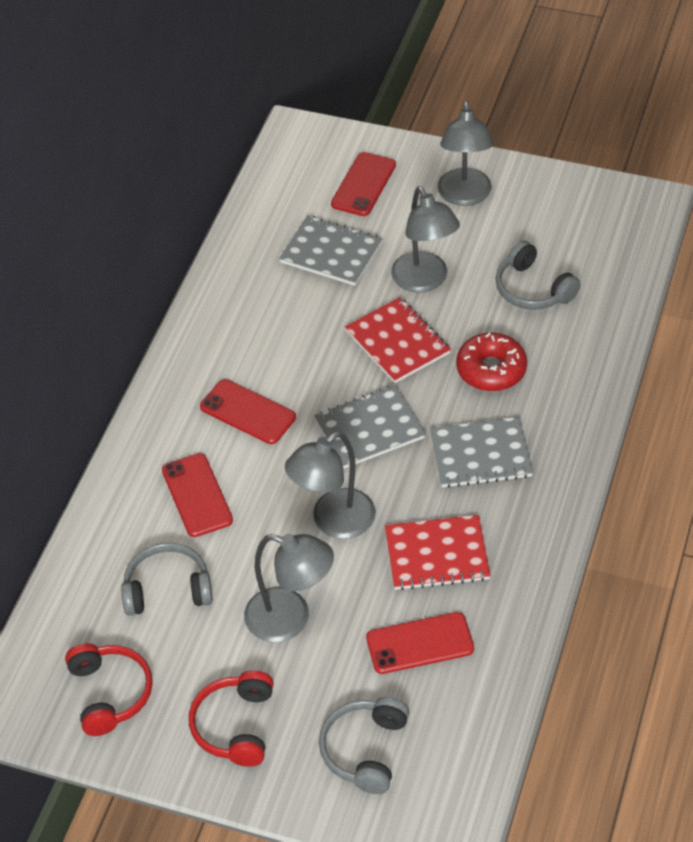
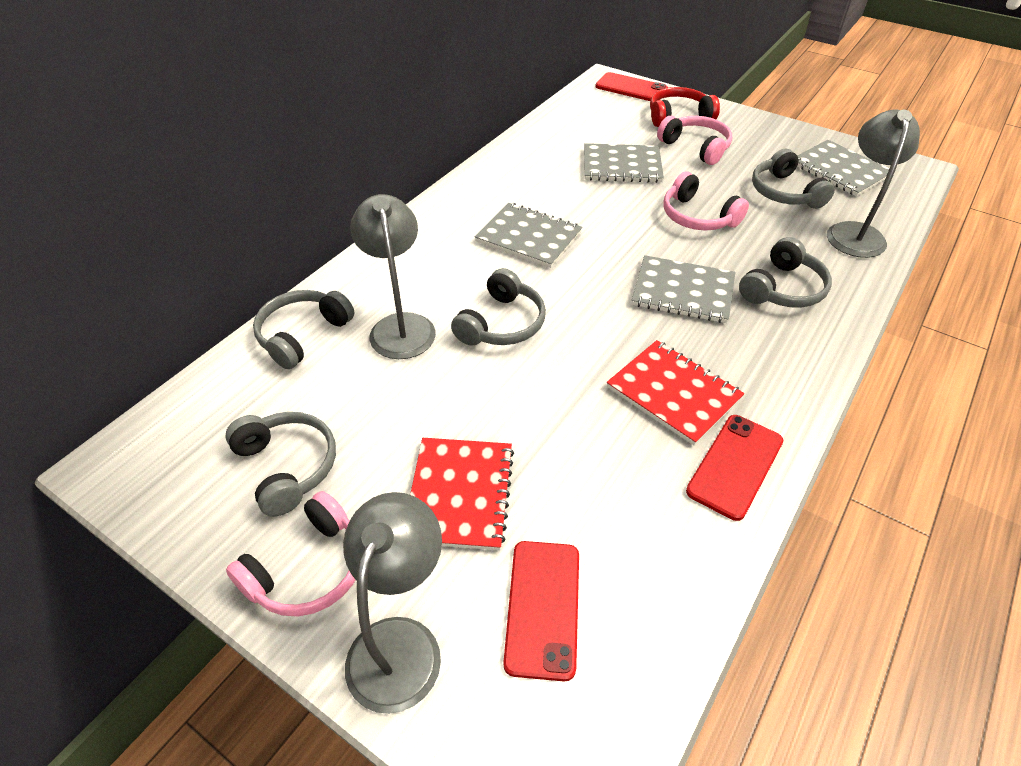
grey headphones: [121,543,213,616] [319,697,409,794] [495,240,581,310] = 3 -> [225,412,336,517] [253,290,354,369] [451,268,546,345] [739,237,832,308] [752,149,835,209] = 5
grey lamp: [244,534,334,642] [285,431,376,539] [391,186,460,293] [437,100,493,206] = 4 -> [343,492,442,714] [350,194,436,359] [827,110,920,258] = 3
grey notebook: [279,216,382,286] [314,385,426,469] [430,417,533,488] = 3 -> [475,203,583,268] [584,143,664,183] [632,255,736,323] [797,140,889,197] = 4
pink headphones: none = 0 -> [226,491,356,616] [657,116,732,165] [664,172,749,230] = 3
red donut: [456,333,527,391] = 1 -> none = 0
red headphones: [65,643,153,736] [189,670,274,767] = 2 -> [650,87,720,127] = 1
red phone: [162,453,233,537] [200,379,296,444] [331,152,396,216] [366,612,474,674] = 4 -> [503,541,579,681] [595,72,668,101] [686,415,783,521] = 3

